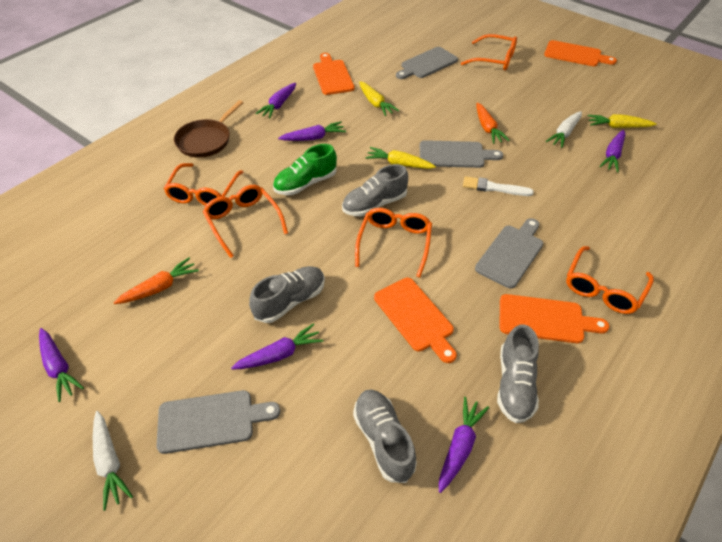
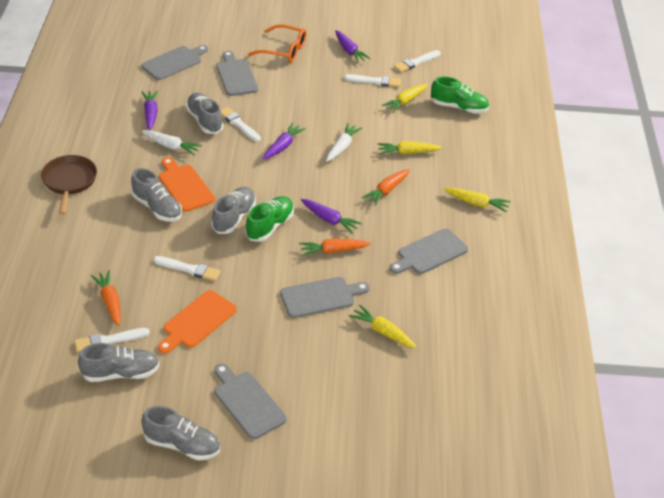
green shoe: [273,144,337,195] = 1 -> [245,196,294,242] [431,76,489,114] = 2
grey cutting board: [156,390,280,454] [396,47,458,79] [420,140,503,168] [475,218,543,288] = 4 -> [141,45,208,80] [214,364,287,439] [216,51,258,96] [280,277,370,318] [390,228,468,274] = 5
grey shoe: [249,266,325,323] [342,164,408,216] [353,390,417,483] [497,324,539,423] = 4 -> [78,343,159,382] [131,168,182,222] [141,406,220,461] [186,93,224,134] [211,187,256,234] = 5
orange carrot: [113,257,199,304] [476,103,510,144] = 2 -> [91,270,121,326] [299,238,371,256] [361,169,410,206] = 3
orange cutting board: [313,53,354,95] [374,278,457,363] [500,294,609,343] [544,40,617,66] = 4 -> [158,290,237,354] [159,157,215,212] = 2
orange glasses: [164,163,243,206] [203,185,288,258] [355,208,432,278] [461,34,517,71] [566,246,654,314] = 5 -> [248,24,307,63] = 1
purple carrot: [39,328,84,402] [231,323,324,370] [256,83,296,119] [278,121,346,141] [439,397,489,493] [599,130,625,172] = 6 -> [142,91,158,130] [263,123,306,160] [301,199,362,234] [335,30,371,63] = 4
white brush: [463,176,534,196] = 1 -> [74,328,150,353] [154,256,221,281] [221,107,261,142] [344,74,401,87] [394,50,440,72] = 5
yellow carrot: [359,81,399,116] [365,147,436,169] [587,114,657,128] = 3 -> [349,305,417,348] [377,141,442,155] [382,84,428,113] [444,188,511,213] = 4

